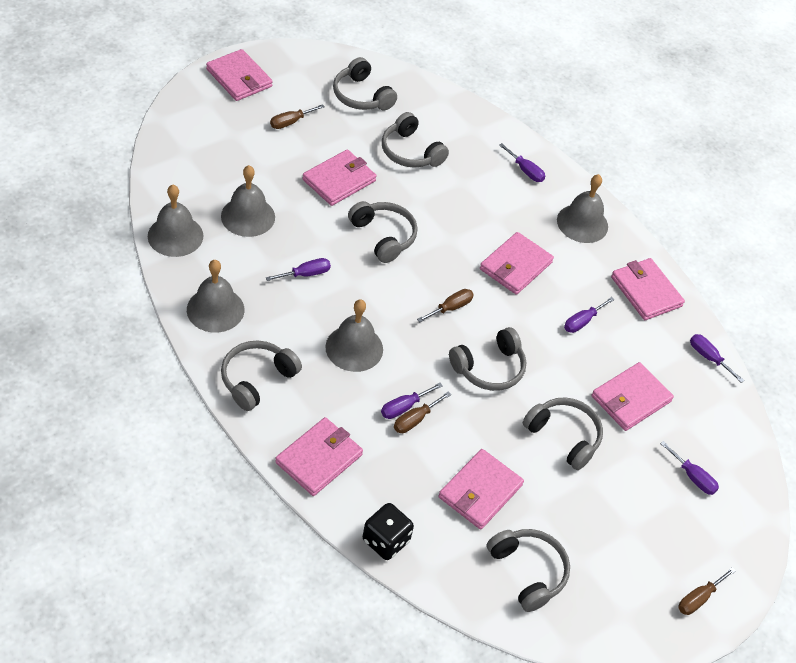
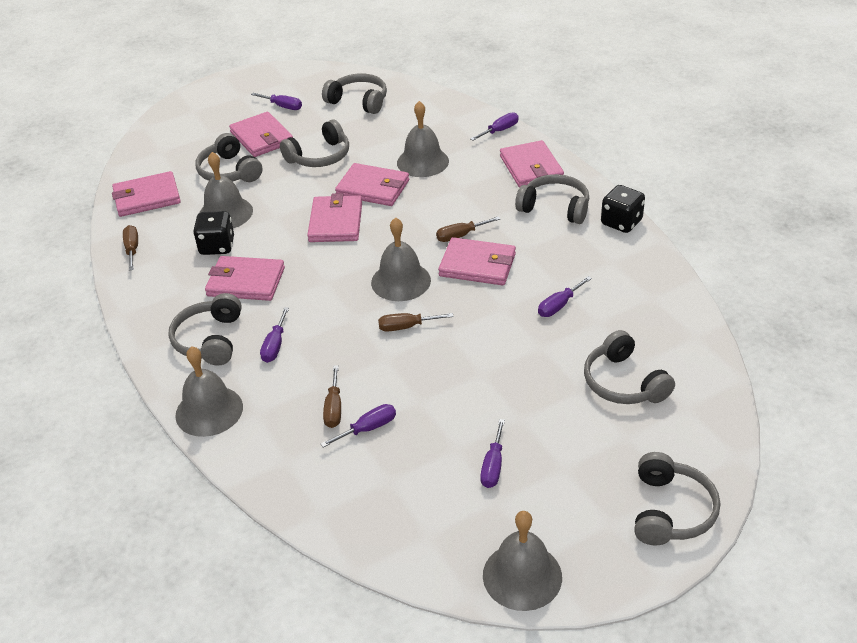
black dice: [363,503,414,560] = 1 -> [193,211,234,255] [601,185,645,233] = 2

